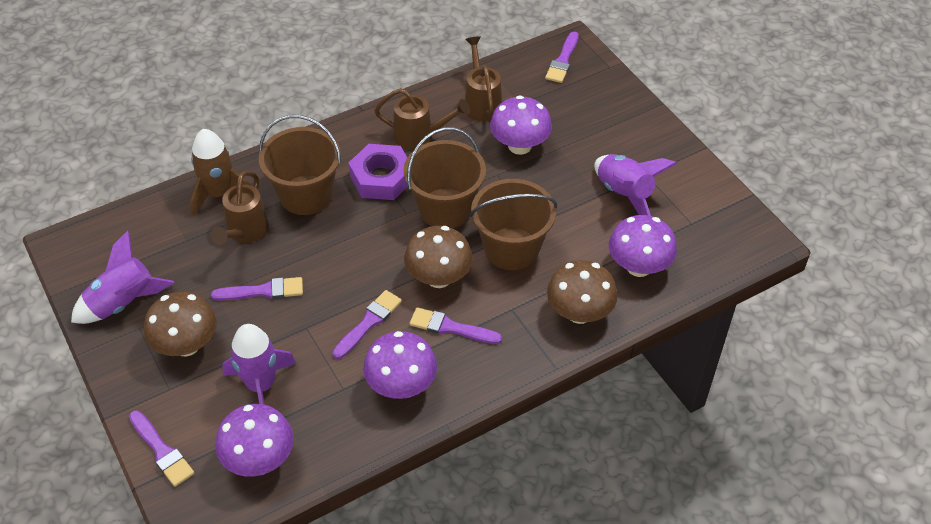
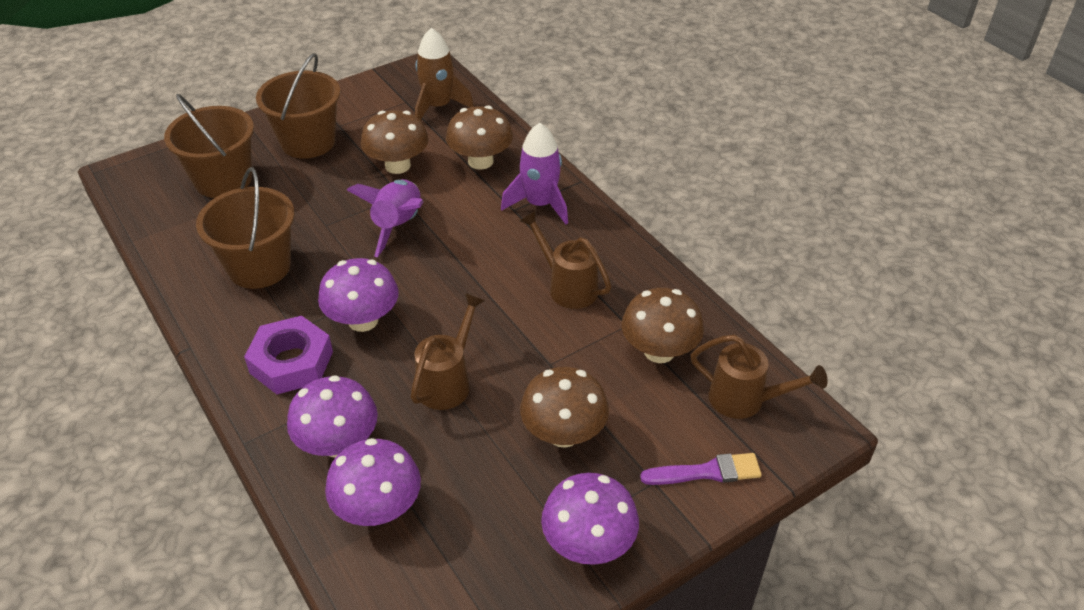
brown mushroom: [144,292,217,356] [404,226,473,288] [547,260,617,324] = 3 -> [361,110,429,174] [446,106,513,170] [520,367,609,448] [621,288,704,363] = 4
purple brush: [129,410,194,487] [211,277,303,301] [332,290,402,359] [410,307,502,344] [545,32,579,83] = 5 -> [640,453,762,485] = 1
purple rocket: [71,231,174,324] [222,324,296,404] [594,154,677,216] = 3 -> [347,179,424,257] [501,123,568,224] = 2

